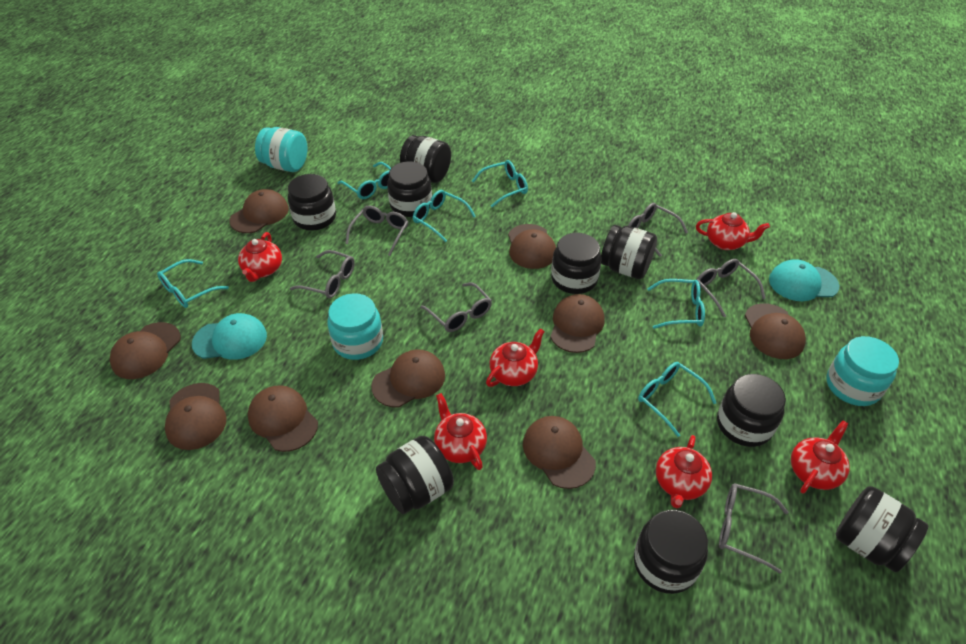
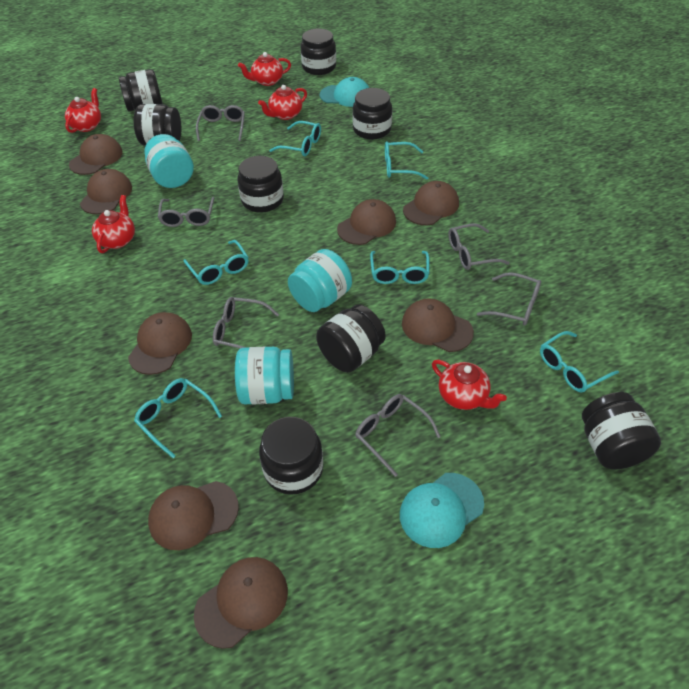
black jar: [288,174,336,231] [376,436,454,514] [387,161,432,217] [400,135,451,183] [551,233,602,294] [601,225,657,279] [634,510,708,594] [717,374,786,447] [836,486,928,572] = 9 -> [119,69,163,111] [134,104,181,146] [237,156,284,213] [259,417,323,495] [301,28,336,75] [316,304,386,373] [352,88,392,140] [582,392,661,469] = 8
brown cap: [110,322,181,379] [165,383,227,450] [229,189,289,233] [247,385,318,452] [371,349,445,408] [508,224,556,269] [523,416,596,489] [550,294,605,353] [745,303,806,359] = 9 -> [69,134,123,175] [80,169,132,214] [128,312,192,375] [148,481,239,550] [194,557,288,649] [337,199,396,245] [402,298,474,352] [403,181,459,225] = 8
red teapot: [238,232,282,282] [434,393,487,470] [486,328,545,387] [656,435,712,508] [696,212,770,250] [791,420,850,494] = 6 -> [65,88,101,133] [92,195,135,253] [238,52,291,86] [258,85,307,120] [432,360,507,410] = 5

